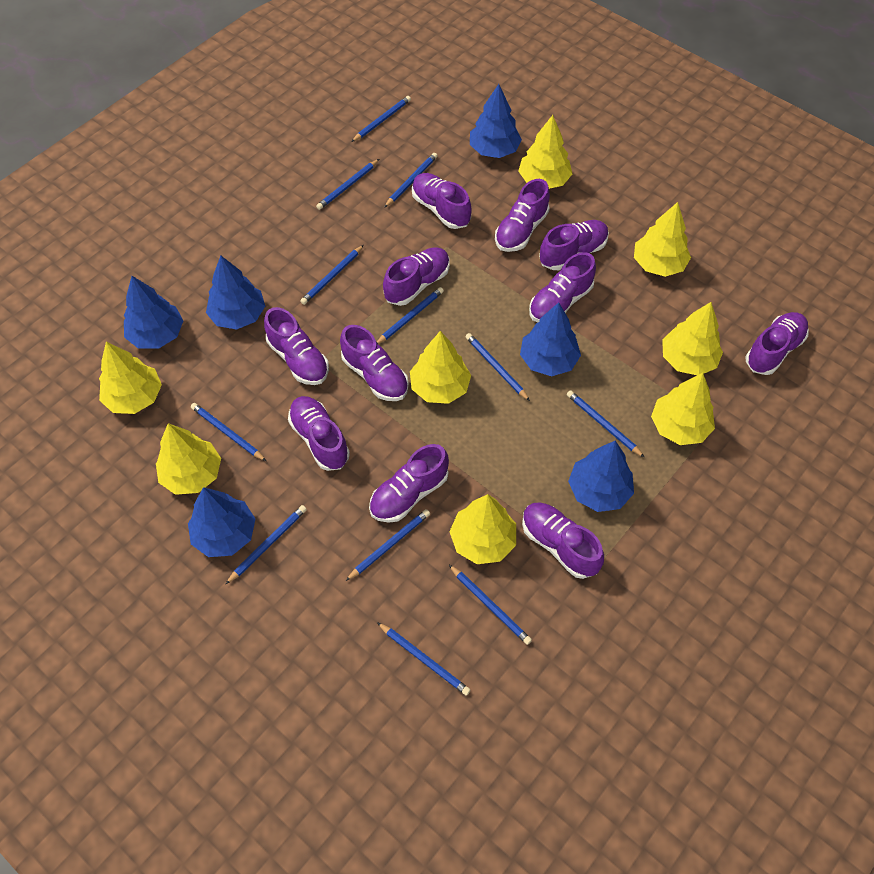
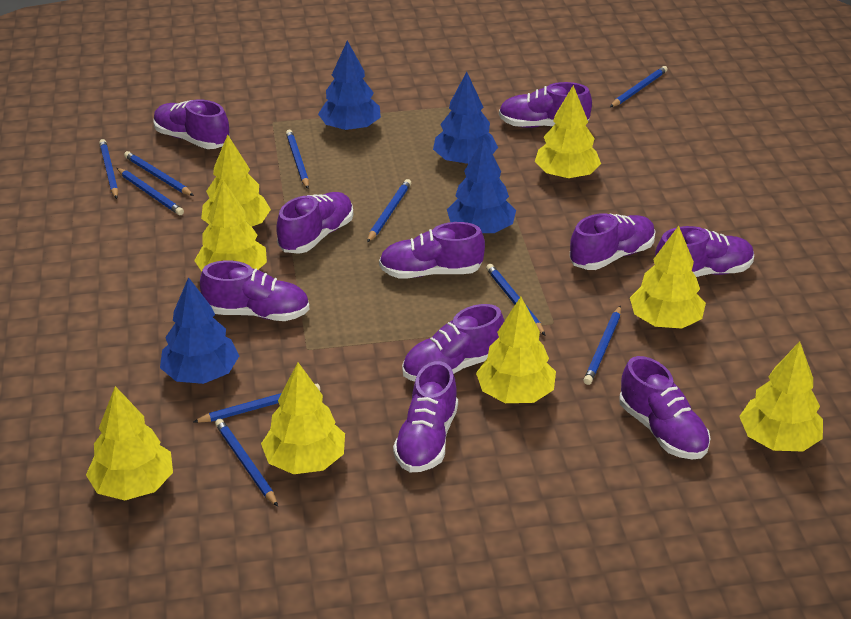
blue pencil: [191,403,266,461] [226,505,307,584] [300,245,364,305] [316,159,379,210] [346,509,430,581] [351,96,411,142] [377,287,444,344] [377,622,470,696] [384,153,438,208] [449,565,532,645] [465,333,530,401] [567,390,645,458] = 12 -> [99,139,118,199] [117,168,184,215] [124,151,194,196] [193,384,320,423] [215,419,278,507] [286,130,309,189] [367,179,411,242] [486,264,546,336] [584,305,621,385] [610,66,668,107] = 10
blue tree: [124,276,183,348] [188,487,255,557] [206,256,265,330] [470,84,522,158] [520,303,581,376] [568,441,634,512] = 6 -> [160,277,239,384] [318,41,381,132] [433,72,498,165] [447,138,516,234] = 4
purple shoe: [264,307,329,385] [288,396,350,471] [340,325,409,401] [369,444,449,523] [383,247,450,306] [412,173,472,229] [495,179,550,252] [522,502,604,579] [529,252,596,322] [539,220,609,270] [746,312,809,375] = 11 -> [153,99,230,149] [200,260,309,321] [276,192,353,254] [379,222,485,279] [393,361,458,472] [402,304,504,381] [499,82,592,128] [570,213,655,270] [619,356,711,459] [655,226,754,277] = 10

